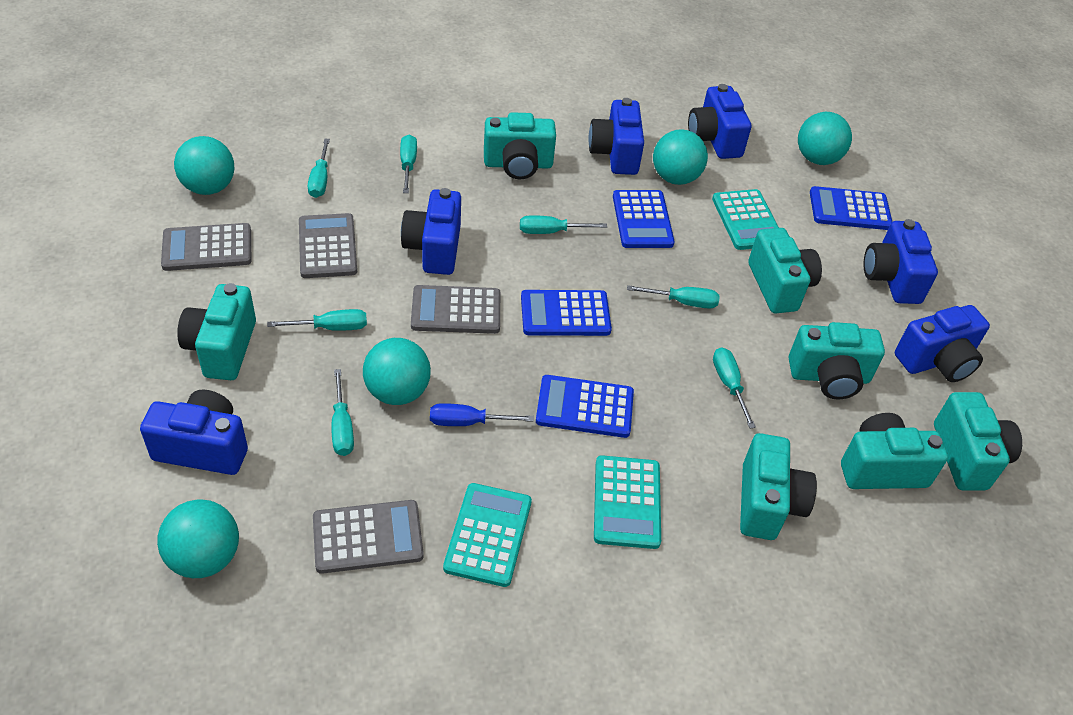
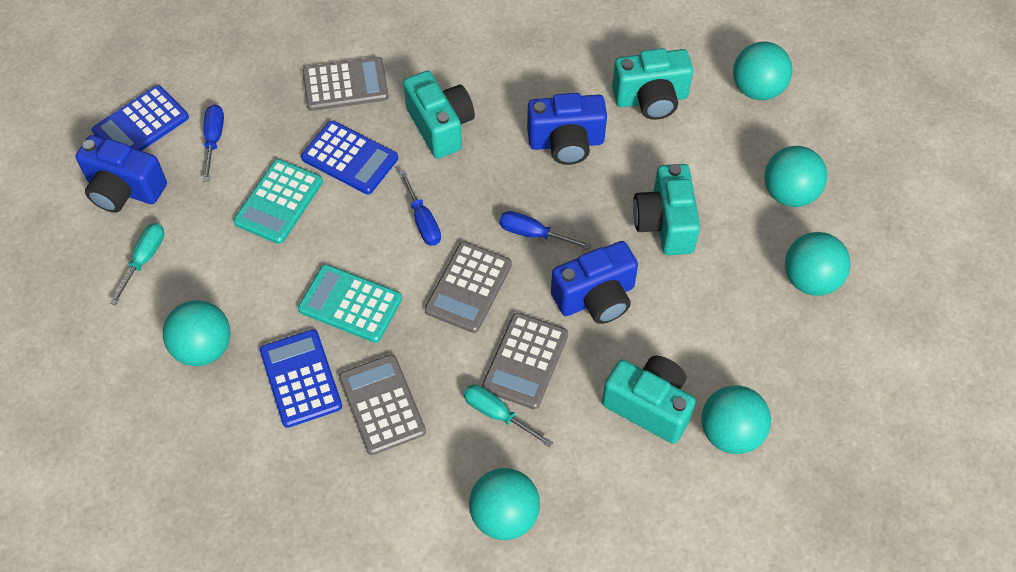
blue calculator: [521,290,612,336] [536,375,634,438] [613,190,675,248] [810,186,892,230] = 4 -> [92,85,189,151] [260,329,342,428] [301,121,398,194] = 3
blue camera: [140,390,248,475] [401,188,461,275] [589,98,644,175] [688,84,751,159] [864,219,938,304] [895,305,990,382] = 6 -> [76,135,167,213] [527,93,607,165] [551,241,638,324] = 3
blue screwdriver: [430,403,534,426] = 1 -> [203,104,224,181] [399,170,441,246] [499,211,591,249] = 3
turquoise ball: [157,499,239,578] [174,136,235,195] [363,338,431,405] [653,129,708,185] [798,112,852,165] = 5 -> [163,300,231,366] [469,468,540,540] [701,385,771,454] [733,41,792,100] [764,146,827,207] [785,232,851,296] = 6
turquoise calculator: [443,483,532,587] [594,455,661,549] [712,189,779,250] = 3 -> [233,159,323,244] [298,264,402,343] = 2
turquoise camera: [177,283,256,380] [484,112,556,179] [740,433,817,540] [748,228,822,313] [789,322,885,399] [841,413,948,489] [934,392,1022,491] = 7 -> [403,71,475,159] [602,356,696,444] [612,48,693,120] [633,164,700,255] = 4
turquoise screwdriver: [267,309,367,331] [308,139,330,198] [331,369,354,456] [400,135,417,193] [520,215,607,234] [627,285,720,309] [713,347,756,429] = 7 -> [110,223,164,305] [464,385,553,447] = 2

